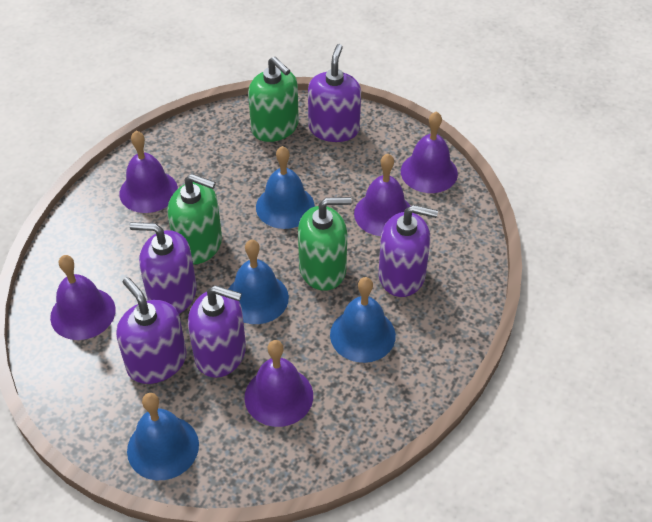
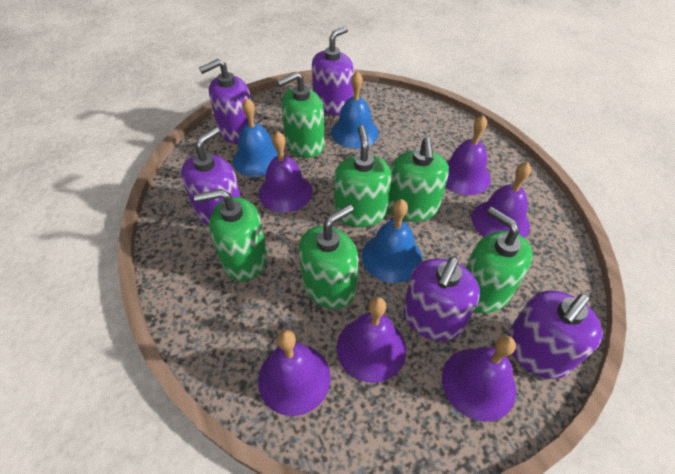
blue bell: [127,393,199,480] [229,240,289,324] [256,146,315,229] [330,277,396,363] = 4 -> [233,98,278,177] [331,71,379,149] [362,199,422,283] = 3
green soap dispenser: [167,174,222,265] [248,56,299,142] [298,197,352,291] = 3 -> [194,189,267,281] [277,72,325,158] [299,204,359,309] [334,125,392,227] [388,137,449,222] [466,207,533,313] = 6
purple bell: [50,255,116,340] [120,131,178,213] [245,340,313,427] [354,154,410,236] [401,111,458,193] = 5 -> [258,330,331,416] [259,131,313,213] [337,297,406,383] [442,335,516,422] [445,115,491,195] [472,162,531,238] = 6

